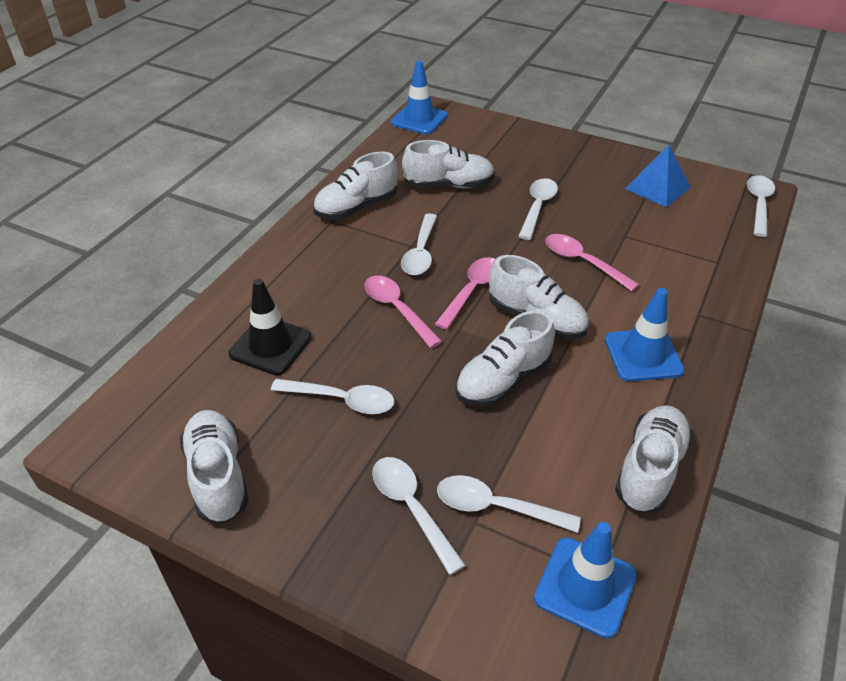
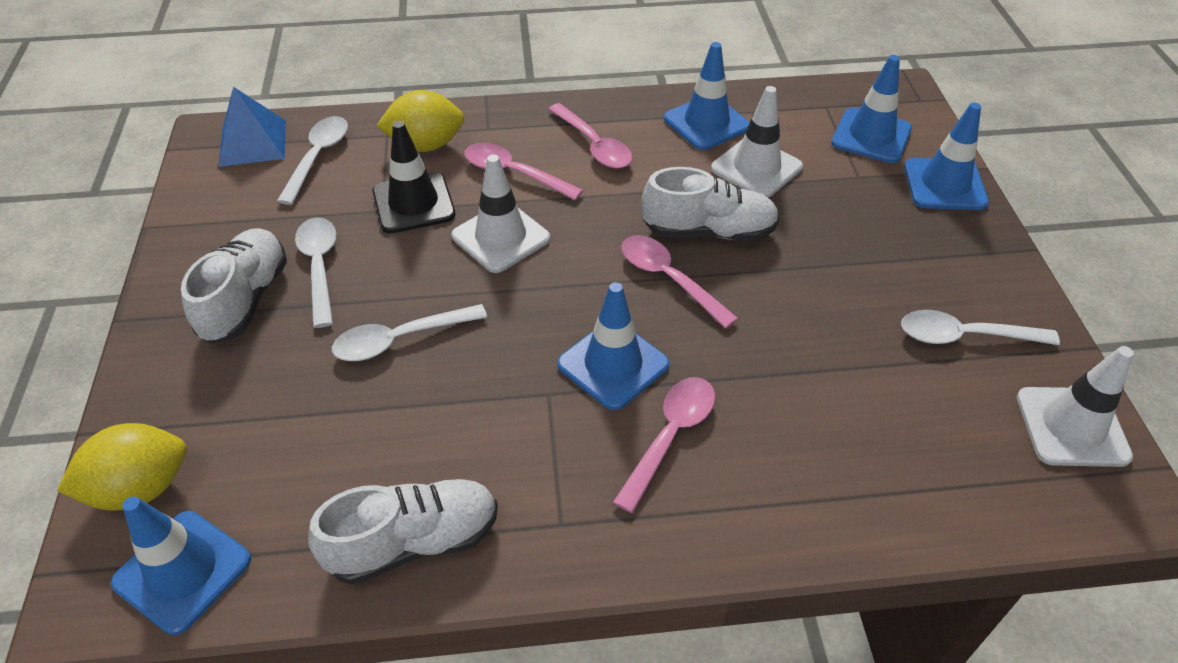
blue traffic cone: [391,61,448,134] [534,522,637,639] [605,288,684,382] = 3 -> [111,496,251,635] [557,282,669,410] [664,42,750,150] [831,55,912,163] [904,103,989,210] = 5
pink spoon: [364,276,442,348] [435,257,496,330] [545,234,639,291] = 3 -> [465,143,583,200] [548,103,632,169] [613,377,715,513] [621,235,738,329] = 4
white shoe: [180,410,249,523] [313,152,398,219] [402,140,495,188] [455,310,555,407] [489,255,589,340] [615,405,693,513] = 6 -> [181,228,287,344] [308,479,498,584] [641,167,779,241] = 3
white spoon: [271,379,394,414] [372,457,466,575] [401,214,437,275] [437,475,581,533] [518,178,558,240] [747,175,775,237] = 6 -> [277,116,348,205] [295,218,337,328] [332,304,487,361] [901,310,1060,345] = 4
white traffic cone: none = 0 -> [452,154,550,273] [711,86,803,198] [1017,346,1134,467] = 3
yellow lemon: none = 0 -> [57,423,187,511] [376,90,464,152] = 2

